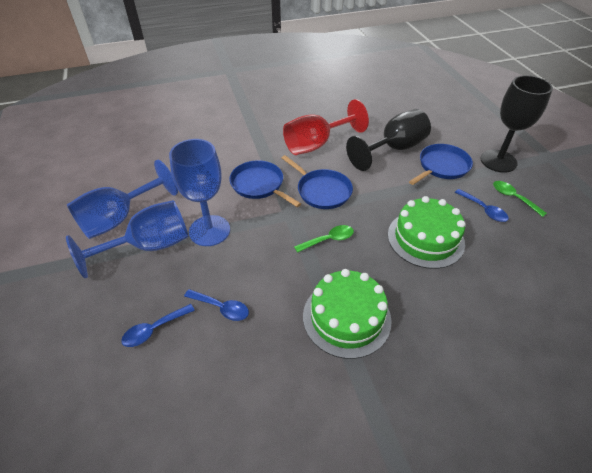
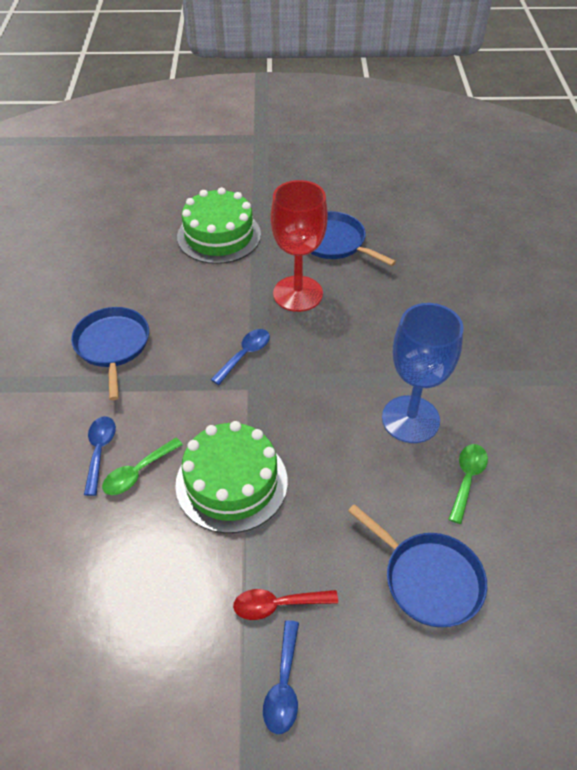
black goblet: [346,109,431,171] [480,75,553,173] = 2 -> none = 0
blue goblet: [66,200,188,279] [67,160,178,239] [169,139,230,246] = 3 -> [382,303,464,443] = 1
red spoon: none = 0 -> [233,589,338,620] = 1

